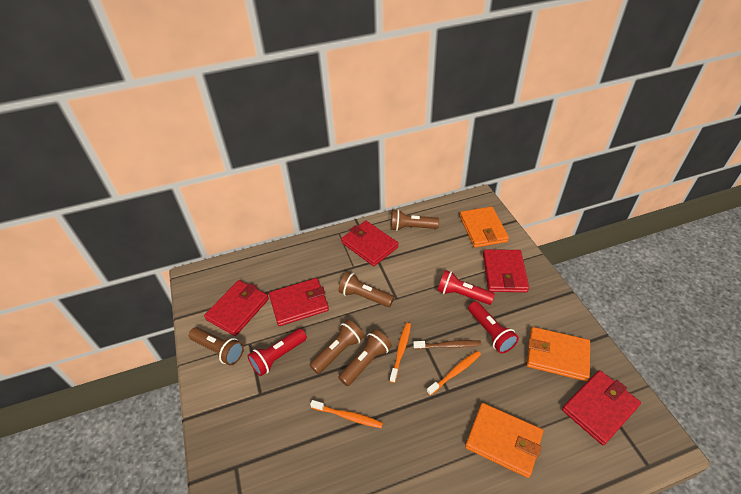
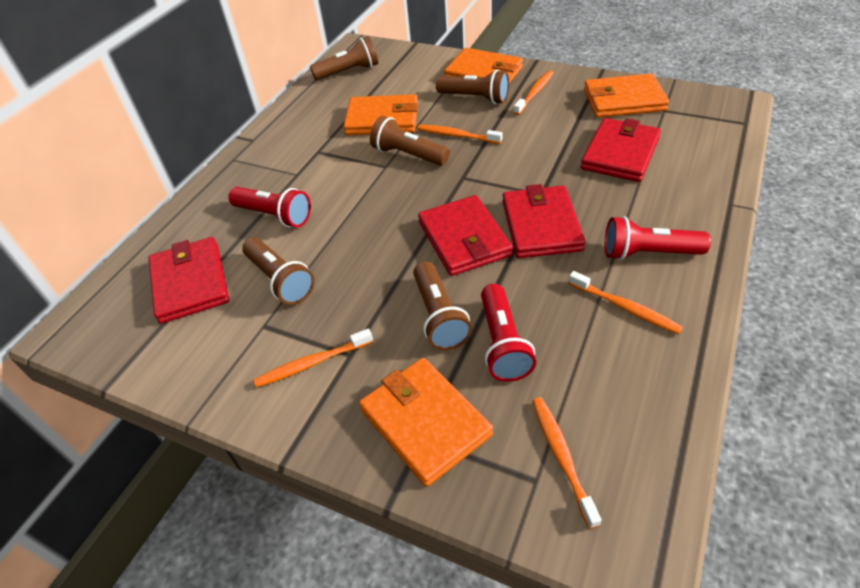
brown toothbrush: [413,340,482,349] = 1 -> none = 0
orange toothbrush: [310,400,383,428] [390,323,411,383] [427,351,481,395] = 3 -> [254,329,373,387] [417,125,503,144] [513,71,553,115] [532,397,602,529] [569,271,683,334] = 5
orange wallet: [460,207,509,248] [465,403,543,478] [527,327,590,381] = 3 -> [343,94,418,135] [359,358,493,487] [444,48,523,84] [584,73,669,118] = 4
red wallet: [204,280,269,336] [269,278,329,326] [341,221,399,266] [483,249,529,292] [562,370,641,445] = 5 -> [148,237,229,324] [418,195,513,276] [502,184,586,258] [581,118,661,182] = 4

